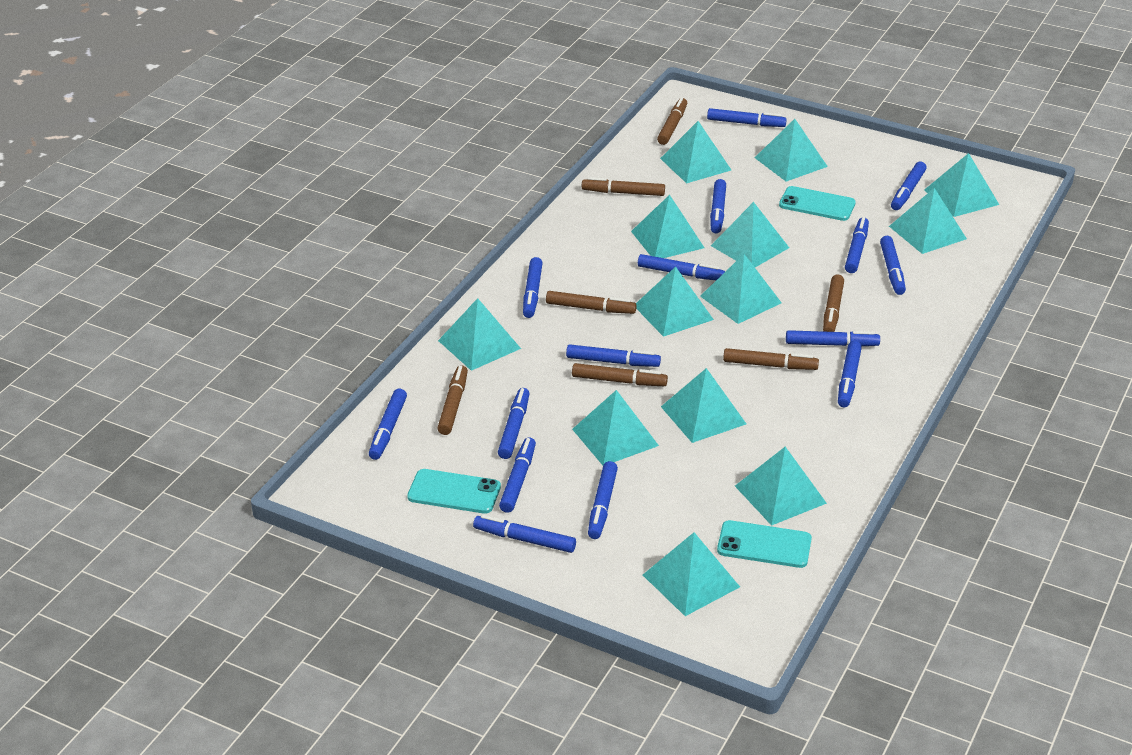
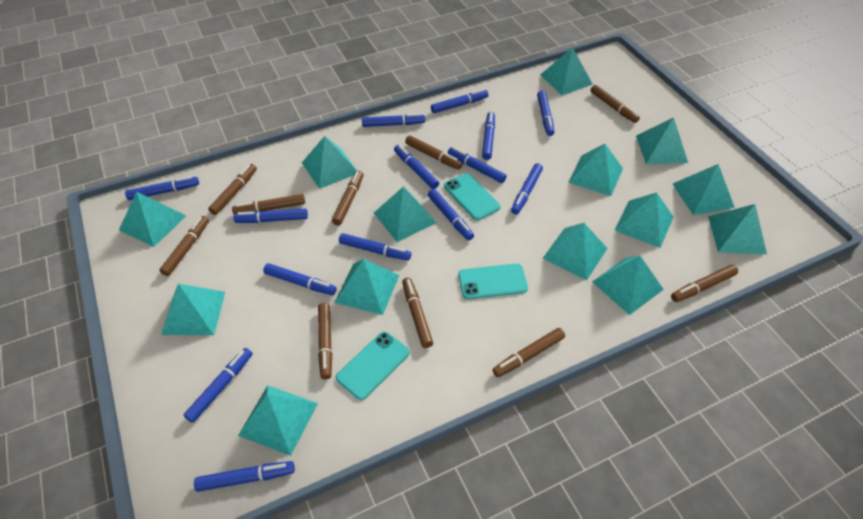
blue marker: [369,389,407,460] [473,515,576,553] [498,388,530,459] [499,437,536,513] [523,257,543,318] [566,344,661,367] [588,461,618,539] [638,254,725,280] [707,108,787,127] [710,179,726,233] [786,330,880,346] [838,341,862,407] [845,217,869,273] [880,236,906,295] [891,161,927,210] = 15 -> [125,176,199,200] [184,348,253,423] [194,461,295,492] [233,209,308,223] [263,263,337,295] [339,233,411,261] [362,113,425,127] [394,145,439,189] [428,189,474,240] [431,89,489,113] [448,147,507,183] [482,112,495,160] [511,163,543,214] [537,90,555,136] = 14
brown marker: [437,365,468,435] [546,291,637,314] [572,363,668,386] [582,177,665,196] [657,97,687,145] [723,348,819,370] [823,274,844,332] = 7 -> [159,216,209,276] [208,164,257,215] [232,194,305,214] [318,303,332,380] [332,171,364,226] [402,278,433,348] [405,136,462,170] [492,328,565,377] [591,85,640,123] [671,265,738,302] = 10
turquoise pyramid: [438,298,521,371] [572,390,659,465] [631,195,705,258] [636,267,714,337] [643,532,740,616] [660,121,731,183] [661,368,746,443] [700,254,782,324] [711,202,789,267] [735,447,827,526] [755,119,828,181] [889,188,967,254] [924,153,999,217] = 13 -> [119,192,186,247] [161,283,225,335] [238,385,318,456] [302,136,357,189] [335,259,399,315] [374,187,436,242] [540,48,593,95] [543,223,608,280] [568,144,623,196] [592,256,664,315] [614,192,673,248] [636,117,688,164] [673,164,735,215] [708,204,767,255] = 14

